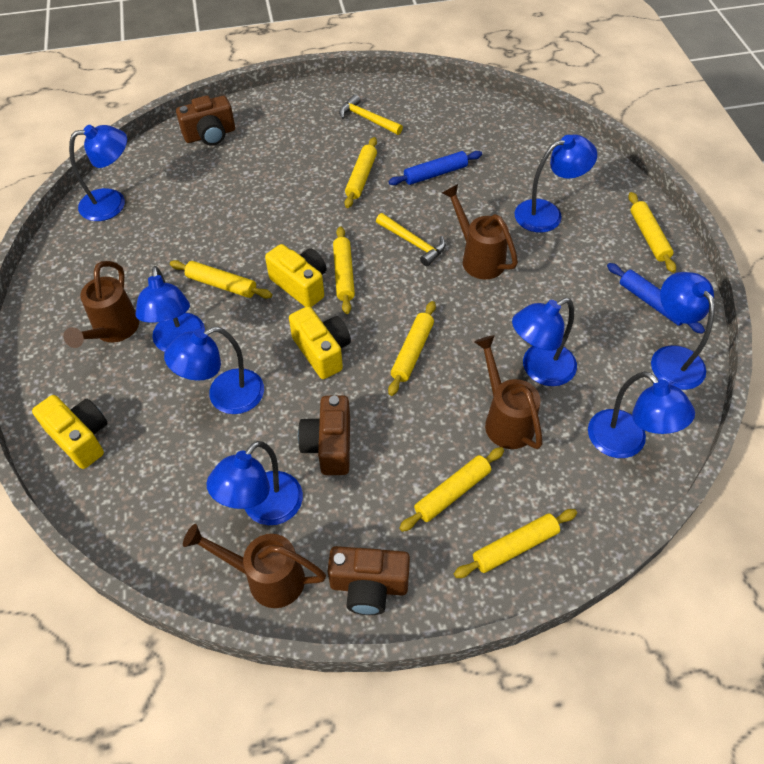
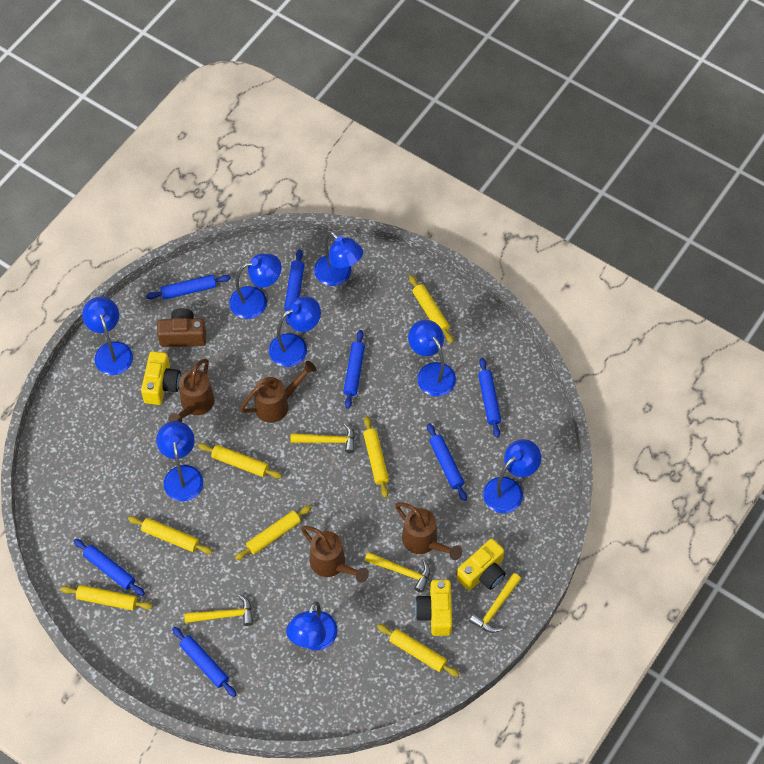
blue rolling pin: [388,151,482,185] [607,263,705,334] = 2 -> [74,539,145,596] [146,275,231,300] [172,627,237,697] [284,249,304,325] [343,330,365,409] [427,423,467,501] [478,358,501,438] = 7
brown camera: [176,95,235,146] [298,395,350,475] [327,546,410,615] = 3 -> [157,308,206,347] = 1
yellow hammer: [339,94,403,135] [376,213,446,266] = 2 -> [184,594,253,626] [290,423,355,453] [365,552,430,593] [469,573,521,633] = 4

